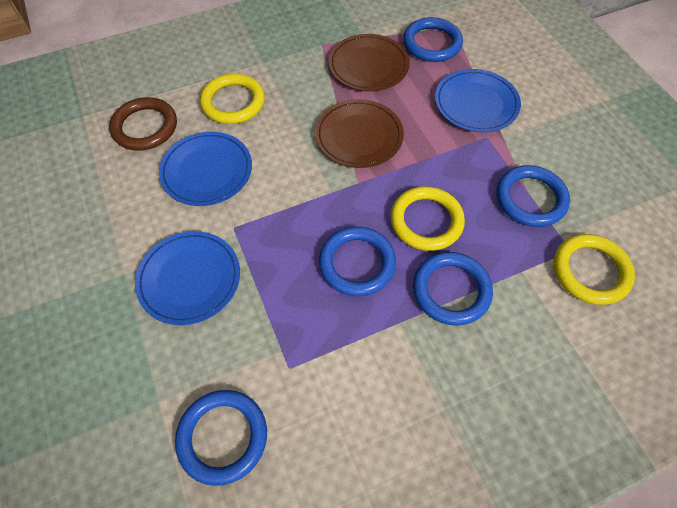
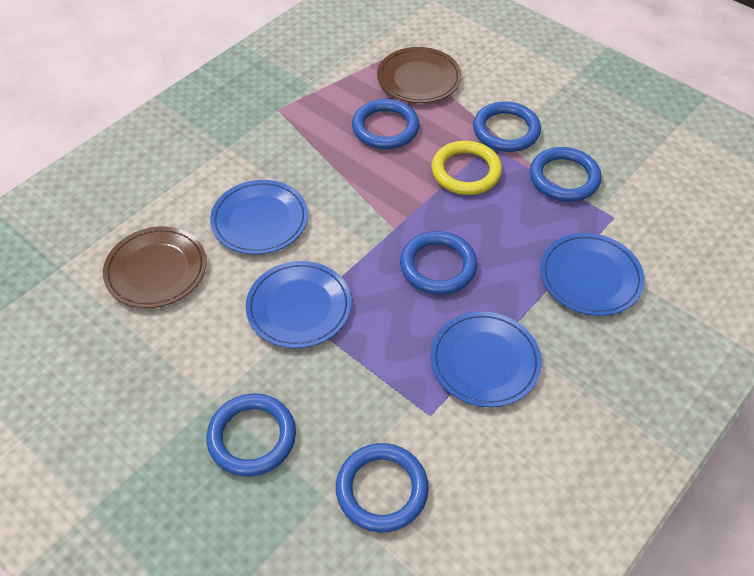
blue plate: [135,231,240,325] [159,132,252,206] [435,69,521,132] = 3 -> [210,180,308,254] [245,261,351,348] [431,312,542,407] [540,233,644,316] = 4
blue ring: [175,390,267,486] [319,226,396,296] [403,17,463,62] [413,252,493,326] [497,165,570,227] = 5 -> [206,393,296,477] [336,443,429,532] [352,99,419,149] [400,231,477,295] [473,101,541,152] [530,147,601,202] = 6
brown ring: [109,97,177,151] = 1 -> none = 0
yellow ring: [200,73,265,124] [391,186,465,251] [554,234,635,305] = 3 -> [431,141,502,195] = 1

